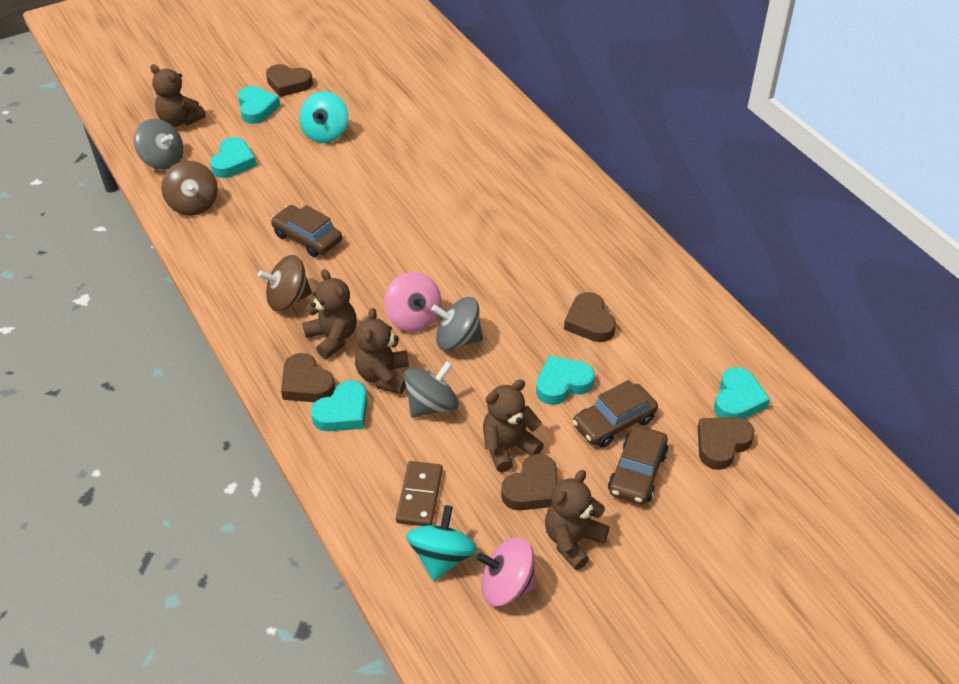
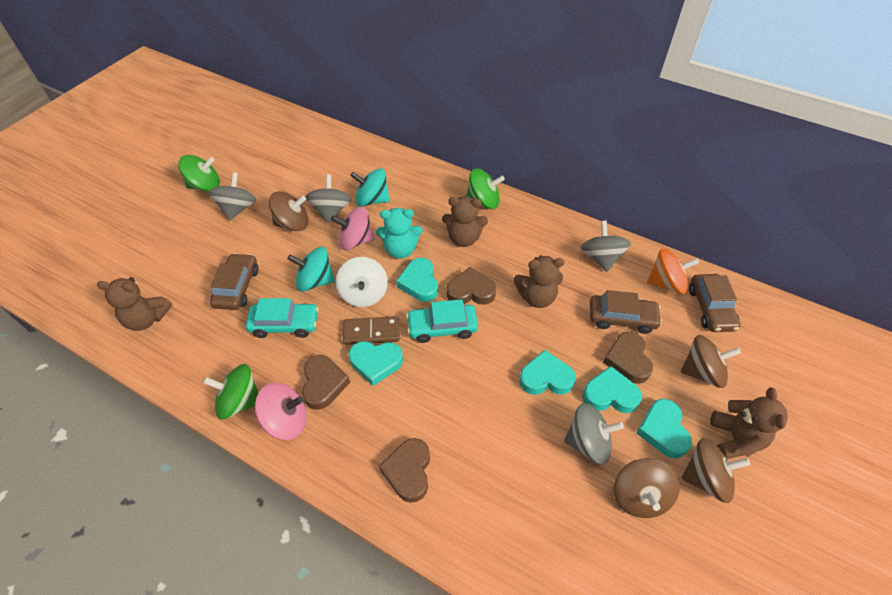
brown heart: [266,64,313,97] [281,353,335,402] [501,454,558,511] [564,292,616,342] [698,417,754,470] = 5 -> [302,355,350,410] [379,438,430,503] [447,267,496,305] [603,332,653,384] = 4
brown spinning top: [161,161,218,216] [258,255,312,311] = 2 -> [269,191,309,231] [613,458,680,518] [681,335,741,388] [681,438,750,503] = 4
brown teddy bear: [150,64,206,127] [302,269,357,359] [355,308,409,394] [483,379,544,472] [545,470,610,570] = 5 -> [97,277,172,331] [442,196,488,247] [514,255,565,308] [710,388,788,459] = 4
green spinning top: none = 0 -> [178,155,220,192] [203,364,259,419] [466,168,505,209] = 3
grey spinning top: [134,119,183,170] [404,361,459,418] [431,297,483,350] = 3 -> [208,172,256,221] [305,175,351,223] [564,403,624,465] [580,221,631,272] = 4
orange spinning top: none = 0 -> [647,249,700,295] = 1
turquoise car: none = 0 -> [246,298,319,338] [406,299,478,343] = 2
turquoise teddy bear: none = 0 -> [376,208,423,259] = 1
white spinning top: none = 0 -> [336,257,388,307] = 1

